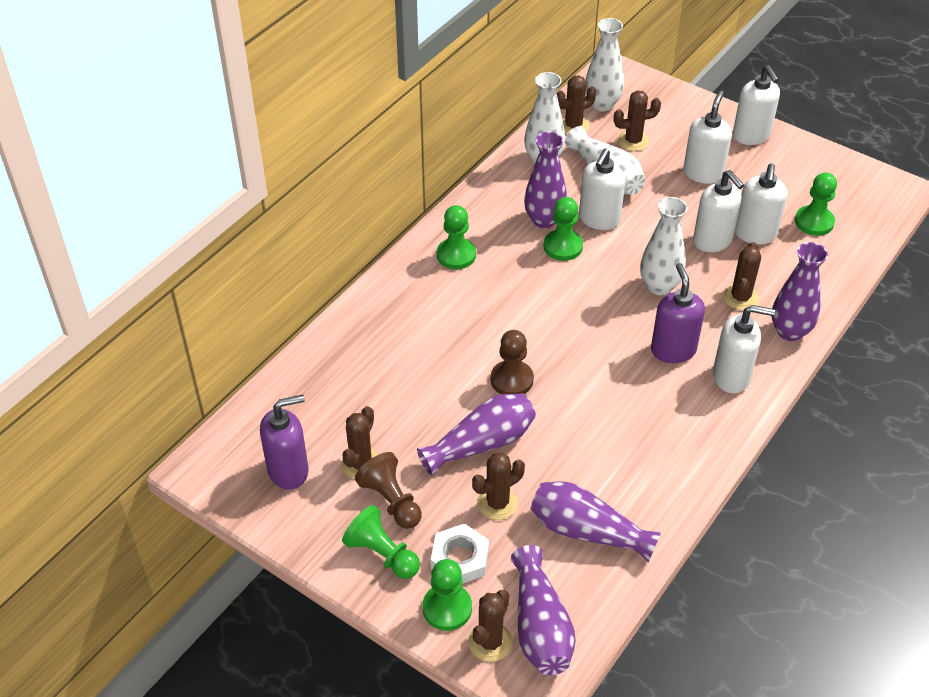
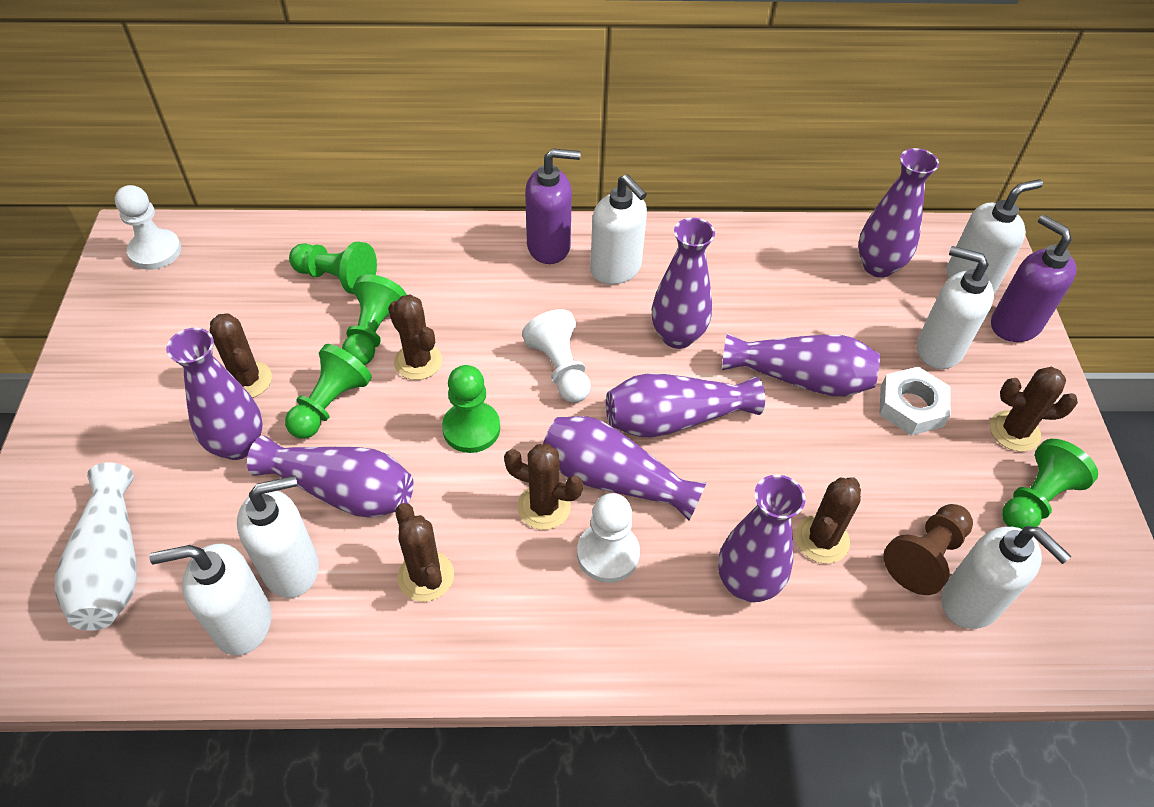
brown pawn: [355,452,422,529] [491,330,534,394] = 2 -> [883,504,973,595] = 1
purple vase: [417,394,536,476] [511,545,576,675] [524,131,567,229] [530,481,661,562] [772,242,828,341] = 5 -> [166,328,263,460] [247,436,414,518] [543,416,706,521] [606,374,765,437] [652,218,715,349] [718,475,805,602] [722,333,880,396] [858,148,939,278] = 8
white pawn: none = 0 -> [115,185,182,270] [522,309,591,403] [577,493,640,583] = 3
white vase: [524,72,565,164] [565,126,645,195] [585,18,624,112] [640,197,687,295] = 4 -> [54,462,137,631] = 1

